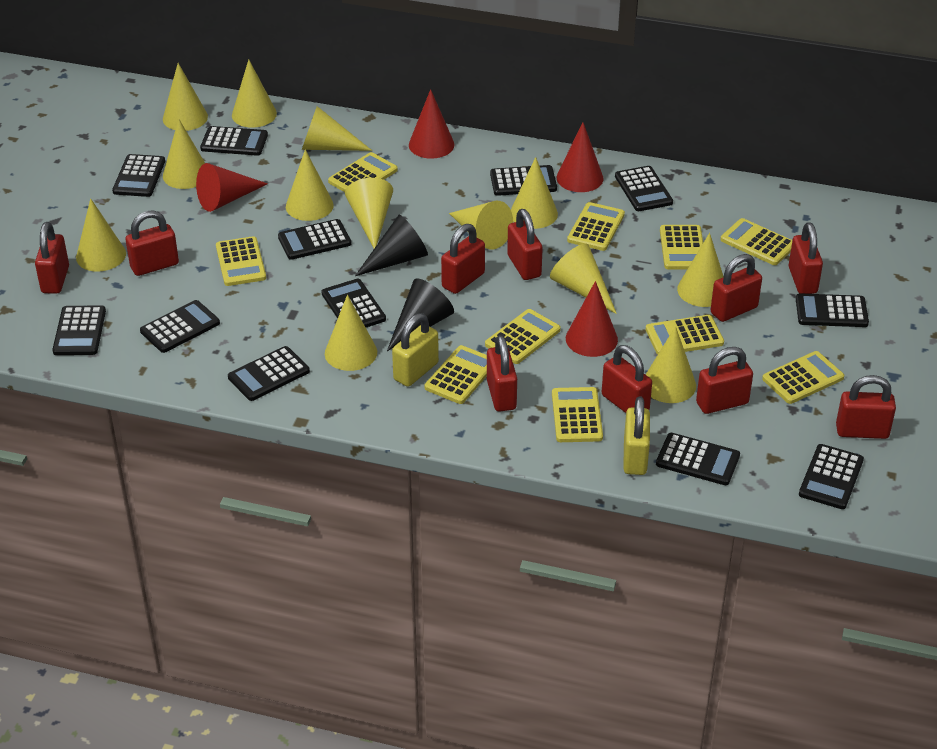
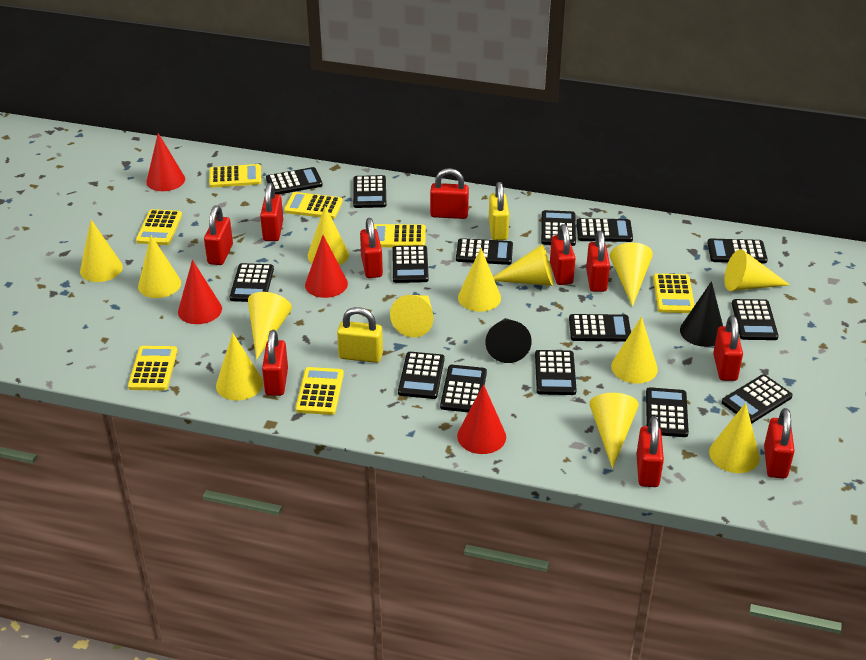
black calculator: [52,305,106,355] [112,154,165,197] [140,300,220,353] [200,126,268,156] [228,346,310,401] [278,219,351,260] [322,279,386,327] [490,165,557,196] [615,166,673,211] [656,433,740,485] [796,293,869,327] [799,444,864,509] = 12 -> [229,263,274,302] [266,167,323,194] [353,175,387,208] [392,245,429,283] [398,352,445,399] [440,365,487,412] [456,238,513,265] [535,350,577,395] [541,210,576,246] [569,314,631,342] [576,218,633,242] [646,387,689,437] [707,239,768,264] [722,374,793,424] [732,299,779,340] = 15
yellow calculator: [216,236,266,286] [328,152,398,192] [425,345,487,404] [485,309,561,364] [552,387,603,442] [567,202,625,251] [646,315,724,355] [660,225,703,270] [720,218,792,265] [762,351,844,404] = 10 -> [128,346,177,390] [136,209,182,245] [209,164,262,188] [284,192,343,219] [295,367,344,415] [374,224,426,247] [653,274,695,313] = 7

